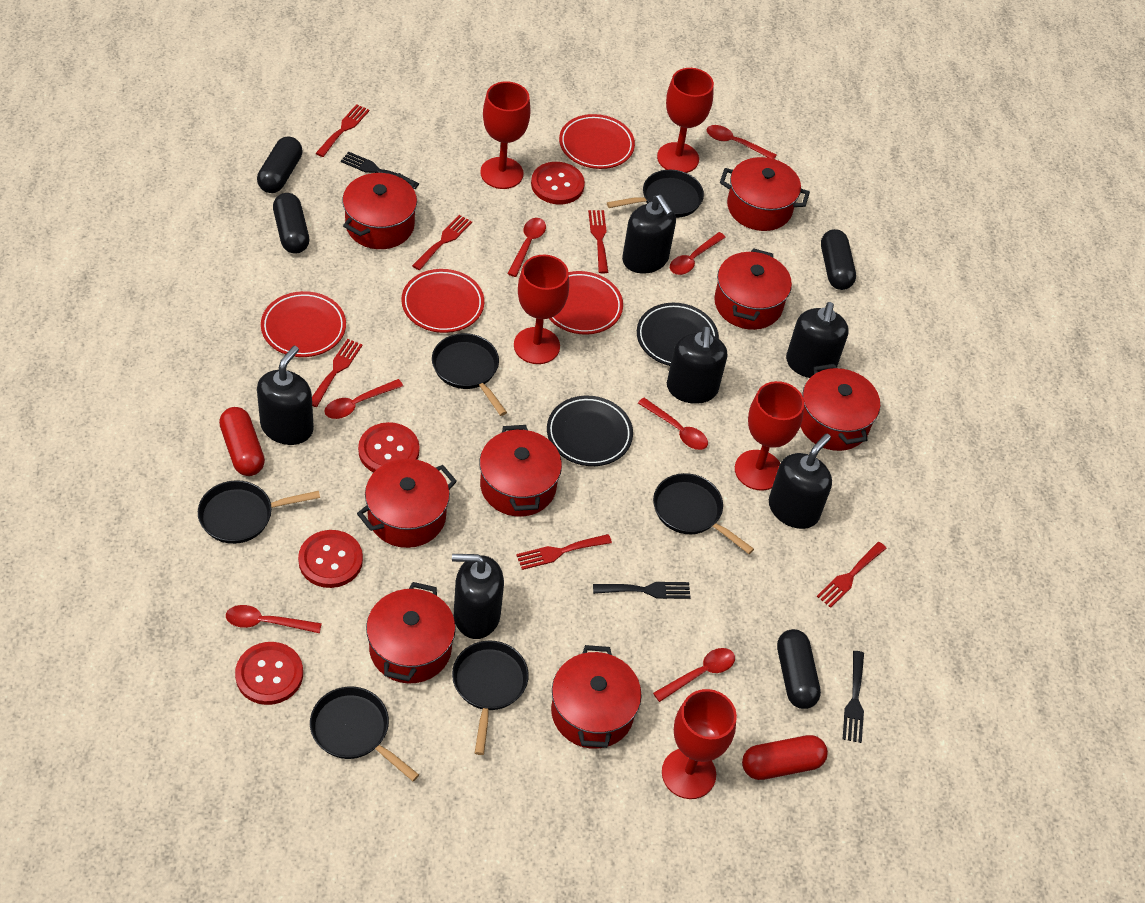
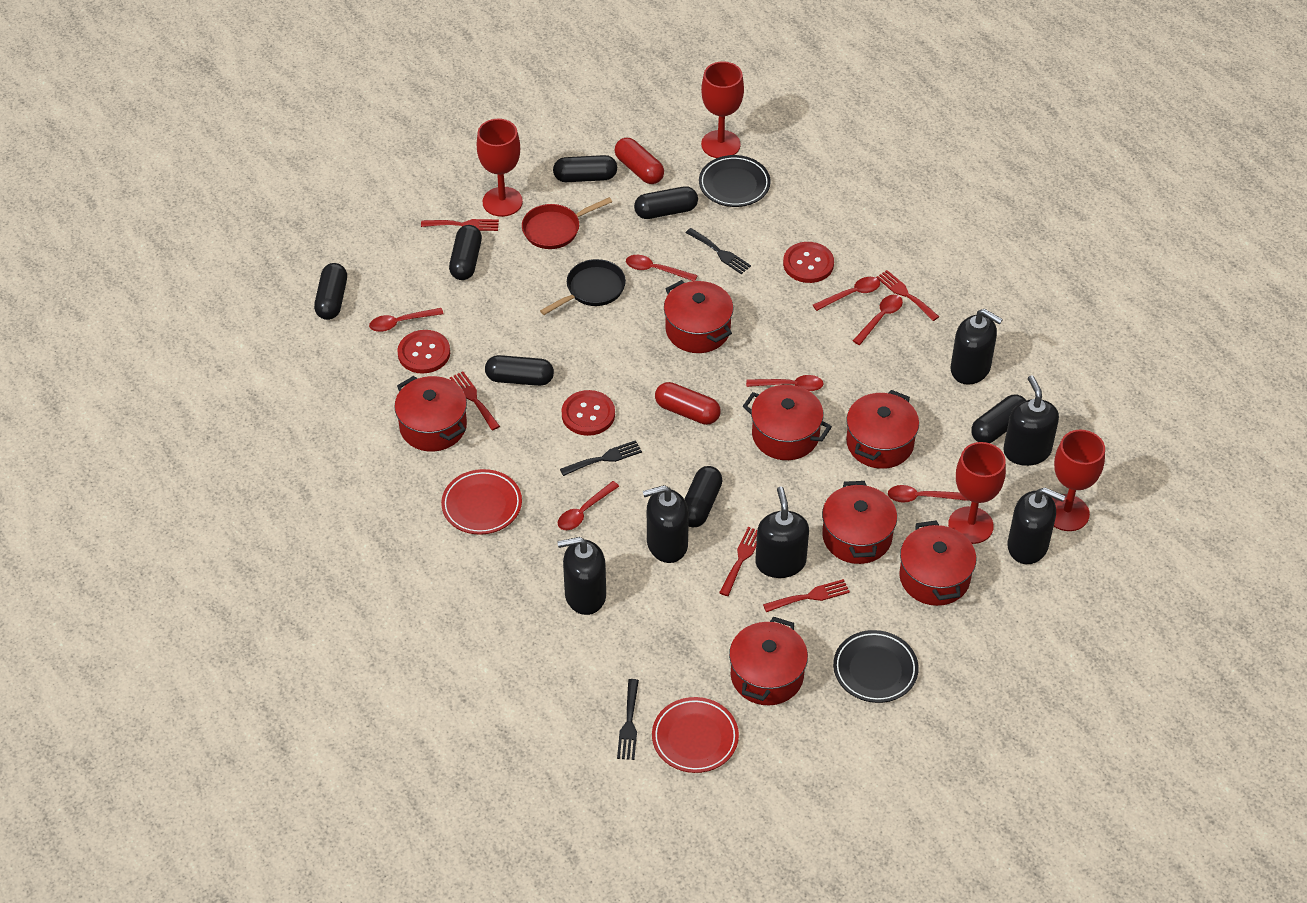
black capsule: [257,136,302,193] [273,193,309,254] [777,629,821,709] [821,229,856,290] = 4 -> [314,263,347,320] [449,225,482,280] [485,355,554,386] [553,155,617,182] [634,186,698,219] [684,466,723,527] [971,394,1026,443] = 7
black pan: [198,480,320,544] [310,686,419,781] [432,333,507,416] [452,640,529,755] [607,170,704,218] [653,473,754,554] = 6 -> [540,259,626,315] = 1
red button: [235,642,303,705] [298,530,363,588] [358,422,420,472] [531,162,585,204] = 4 -> [397,330,450,374] [562,390,615,436] [783,242,834,283] = 3
red fork: [312,339,363,407] [316,104,370,157] [412,215,472,270] [516,534,612,570] [588,210,608,273] [817,542,887,608] = 6 -> [421,219,499,231] [450,372,500,430] [719,527,757,596] [763,579,850,612] [876,270,939,321] = 5
red goblet: [480,81,531,189] [514,255,569,364] [657,68,714,173] [662,689,737,799] [735,381,804,491] = 5 -> [477,119,523,217] [701,61,744,158] [948,442,1006,544] [1052,430,1105,531] = 4
red pan: none = 0 -> [522,197,612,249] = 1
red plate: [261,291,346,357] [401,269,484,333] [549,271,623,335] [559,114,635,169] = 4 -> [441,469,522,535] [652,697,739,773] = 2
red pot: [342,173,417,249] [357,459,457,548] [366,582,456,683] [479,425,562,517] [551,645,642,749] [714,248,792,330] [720,157,810,231] [800,364,880,451] = 8 -> [394,376,467,452] [664,280,734,353] [729,617,808,705] [743,385,832,460] [822,481,897,564] [846,390,919,469] [899,520,977,606] = 7

